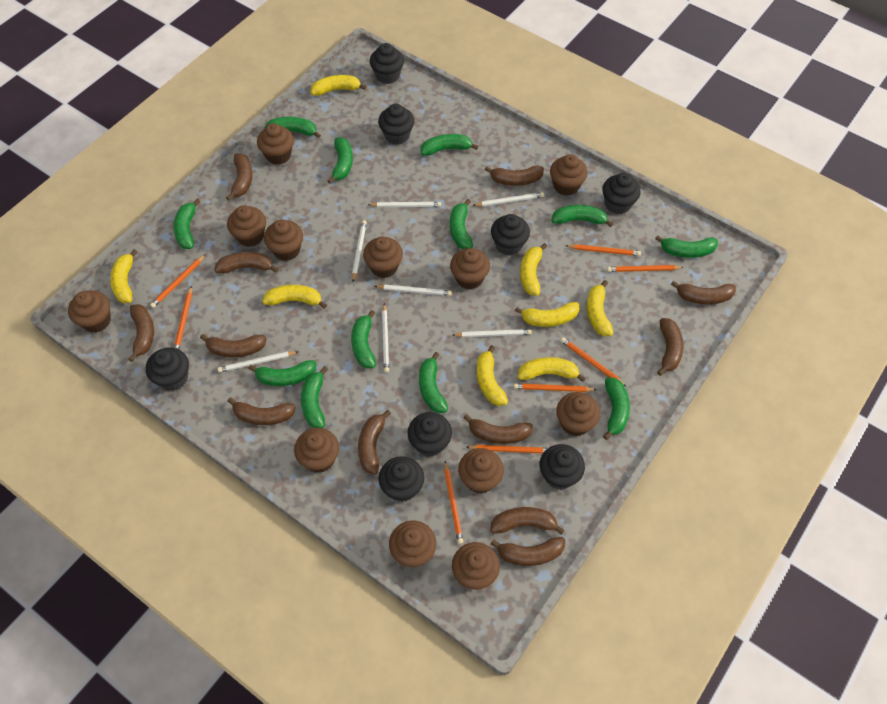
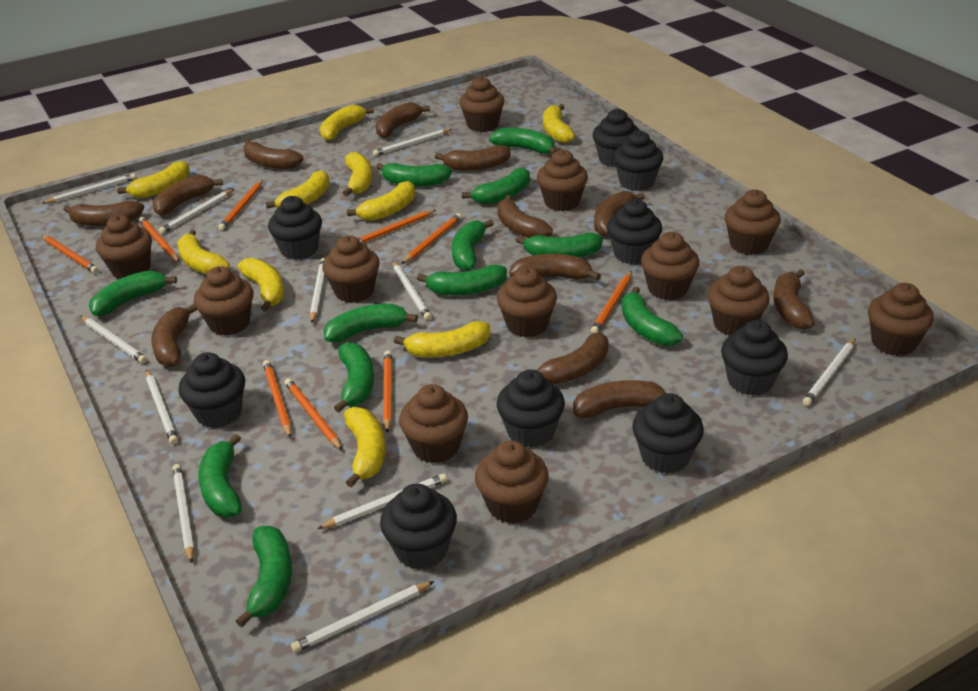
black cupcake: [146,347,189,391] [370,43,404,84] [378,104,414,145] [378,456,424,502] [407,412,452,457] [491,214,530,256] [540,444,585,489] [602,173,641,214] = 8 -> [179,352,245,428] [268,196,322,260] [380,484,457,570] [497,370,565,448] [593,108,639,167] [607,199,662,264] [613,130,663,191] [632,393,704,474] [721,320,788,396] = 9
orange pencil: [150,254,206,308] [174,286,192,349] [444,461,463,544] [466,445,548,453] [514,383,597,392] [560,337,627,387] [566,244,641,256] [607,265,684,272] = 8 -> [42,235,99,273] [139,217,179,262] [218,180,263,231] [263,360,291,438] [284,378,342,450] [358,210,436,243] [383,351,392,433] [401,213,462,264] [591,271,632,333] = 9
white pencil: [218,351,298,372] [352,220,367,282] [368,202,441,207] [375,284,452,296] [382,303,389,373] [452,329,532,337] [473,192,544,206] = 7 -> [42,173,136,203] [81,316,147,363] [146,370,178,444] [159,189,234,234] [172,464,194,564] [291,581,434,653] [310,258,325,323] [317,473,447,529] [373,129,452,156] [392,261,432,320] [803,338,856,406] = 11
yellow banana: [110,249,138,303] [262,284,327,309] [311,75,367,96] [476,345,508,406] [515,302,579,327] [518,357,586,382] [520,243,547,296] [587,280,613,336] = 8 -> [117,161,190,198] [177,230,230,274] [238,258,284,312] [266,170,330,209] [320,105,374,141] [343,152,373,196] [344,407,386,488] [347,181,416,221] [394,321,490,357] [543,104,575,143] = 10

